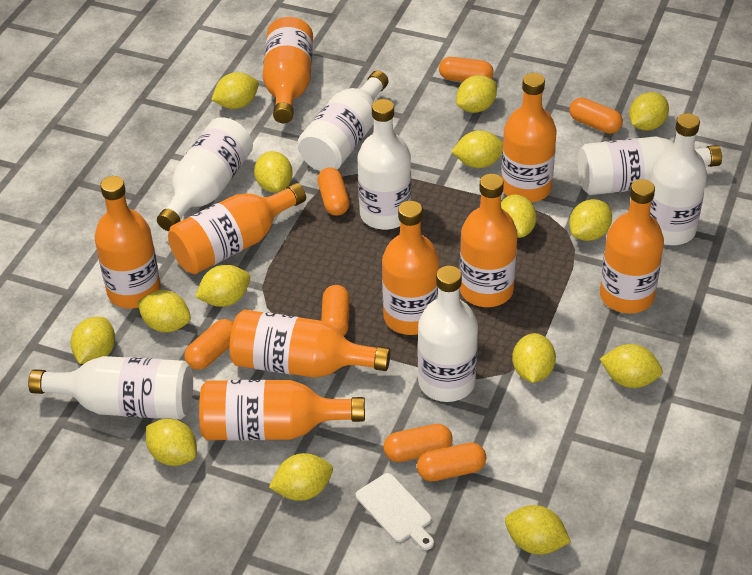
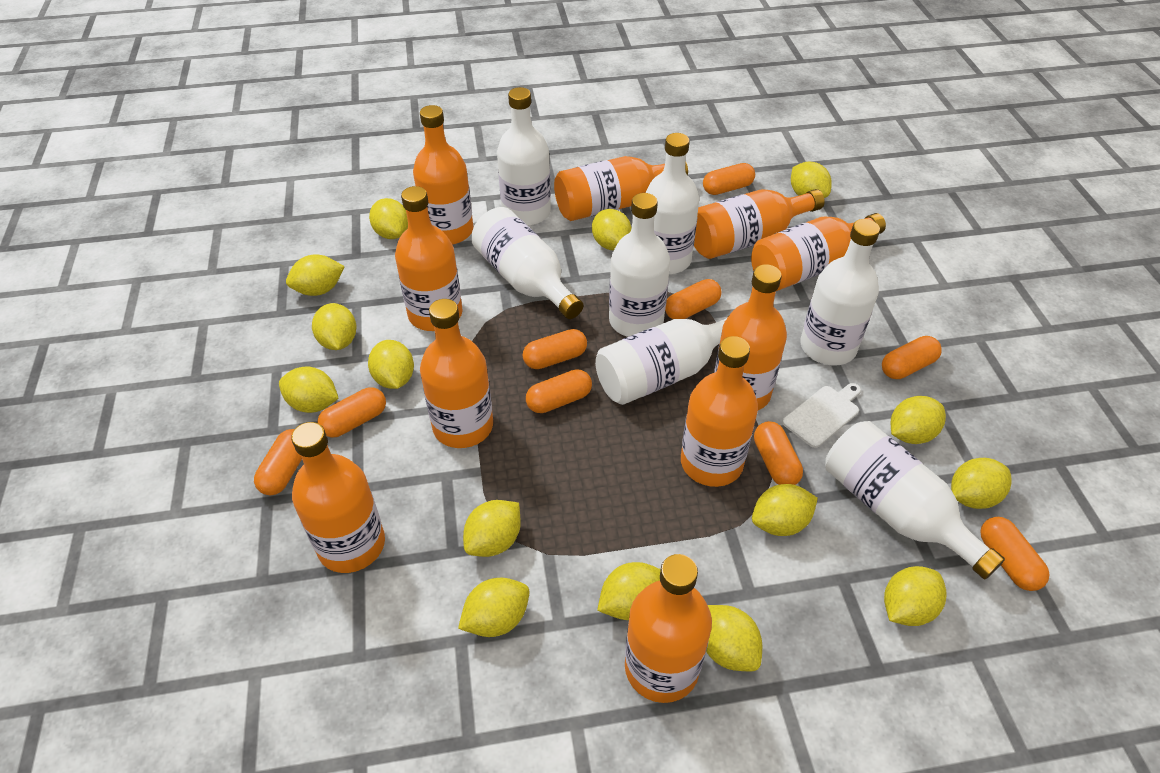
orange bottle: [95,176,161,309] [168,183,306,274] [199,380,365,441] [229,310,391,378] [263,17,313,123] [382,201,439,335] [460,174,518,307] [501,73,557,203] [600,179,664,313] = 9 -> [291,422,385,573] [395,186,463,331] [413,105,473,245] [420,299,493,448] [554,156,688,221] [625,554,712,703] [681,336,758,487] [694,189,825,259] [714,264,787,410] [751,213,886,291] = 10
orange capsule: [185,319,234,370] [317,167,350,216] [321,285,350,336] [383,424,453,462] [417,443,486,482] [439,57,494,82] [569,98,623,134] = 7 -> [254,429,302,495] [317,387,386,437] [523,329,587,369] [526,369,592,413] [665,279,721,319] [703,163,755,195] [754,421,803,485] [882,336,942,379] [980,517,1049,591] = 9

